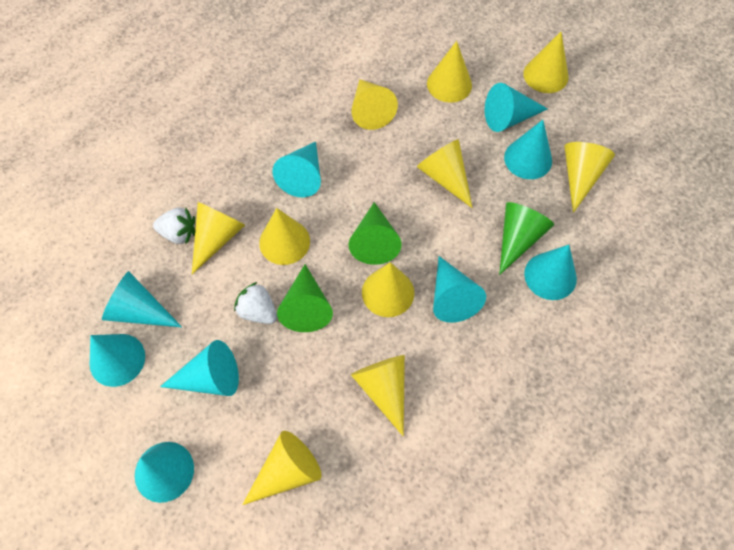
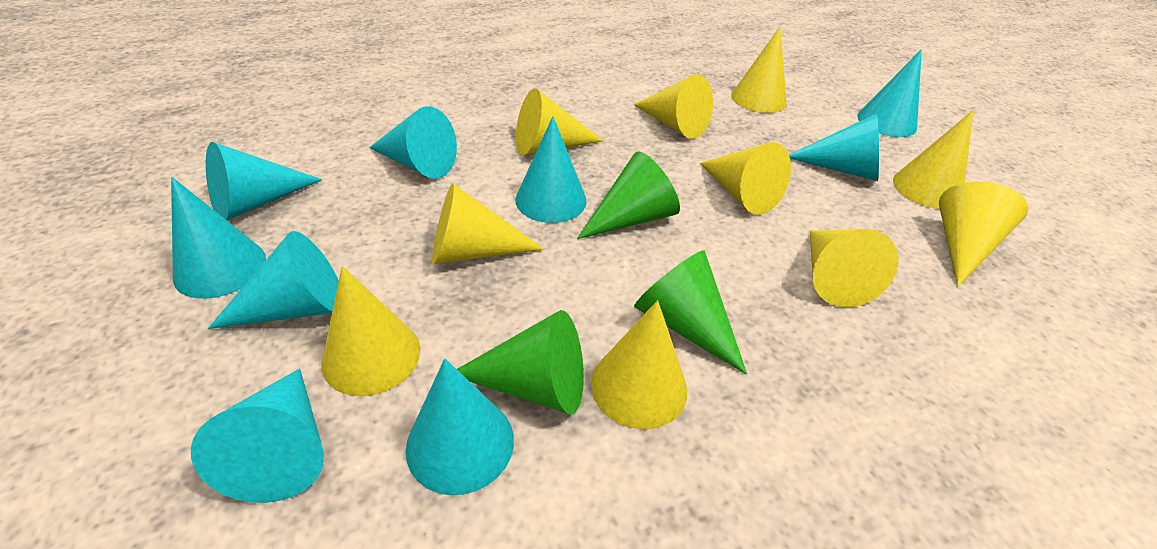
white strawberry: [153,208,195,244] [234,282,277,324] = 2 -> none = 0

